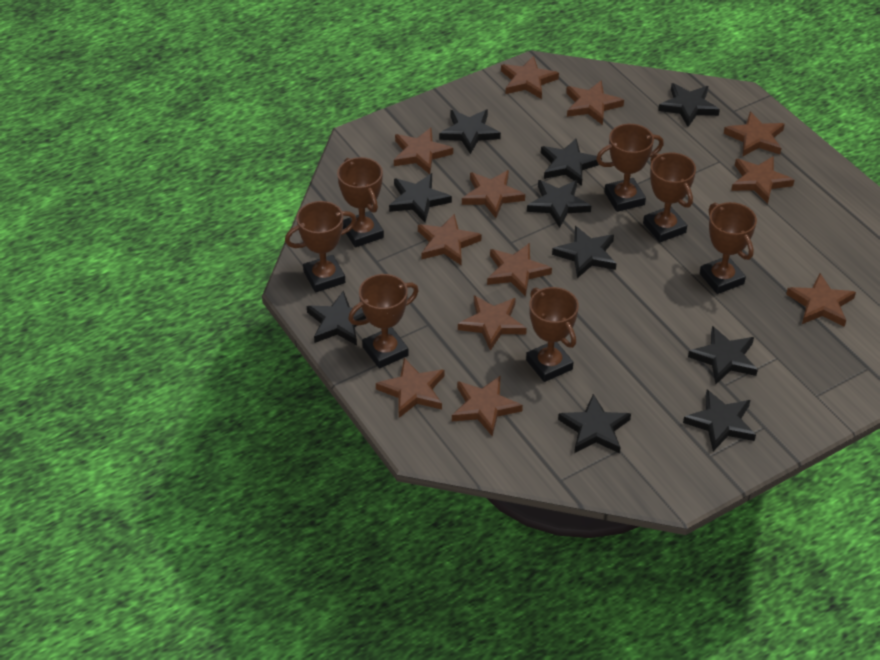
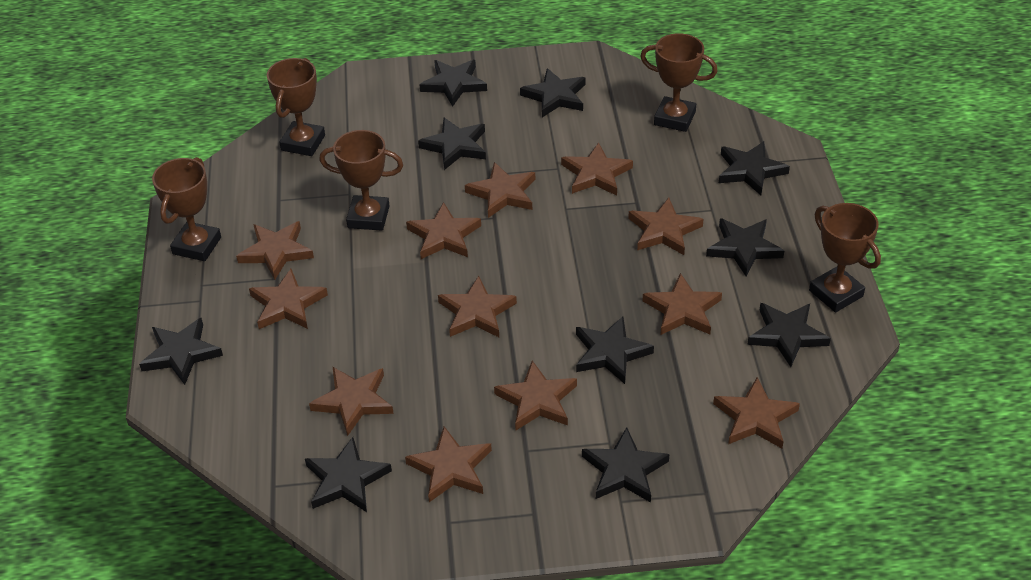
brown trophy: [285,201,356,292] [337,157,384,247] [348,274,419,369] [526,287,579,382] [596,124,664,212] [643,152,696,242] [700,202,757,294] = 7 -> [152,157,221,261] [267,58,325,156] [319,130,403,231] [640,33,718,132] [809,203,881,312] = 5

